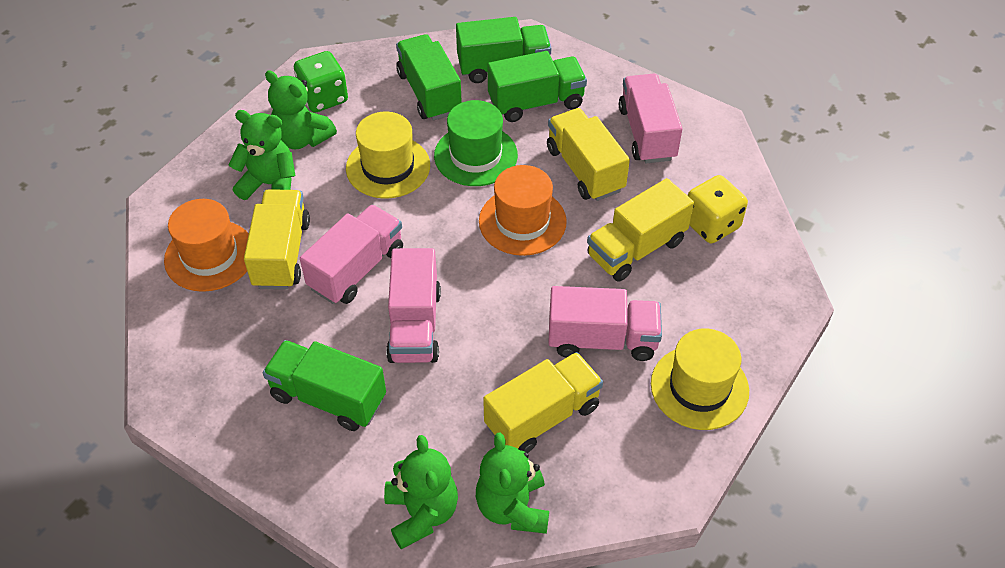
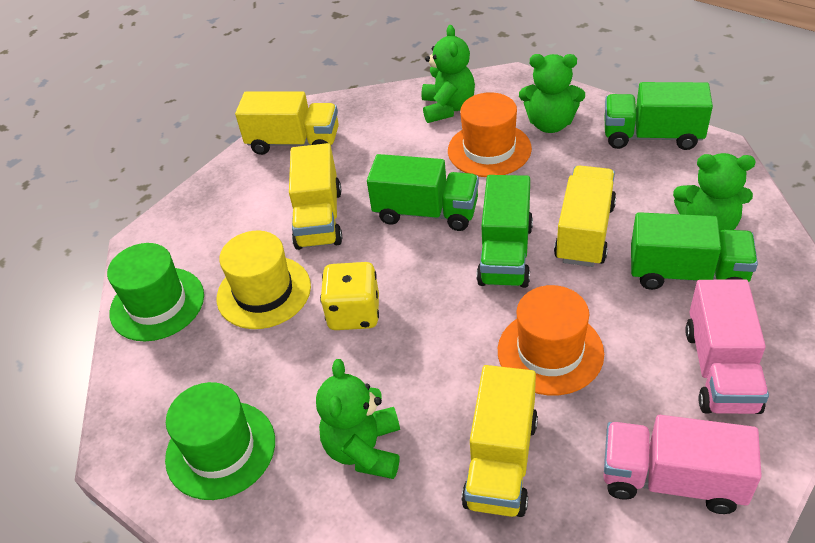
green dice: [294,51,348,112] = 1 -> none = 0
green hat: [434,100,518,186] = 1 -> [107,243,204,341] [165,382,275,500] = 2
pink truck: [300,204,403,304] [386,248,441,363] [548,286,662,361] [619,74,682,163] = 4 -> [603,415,762,514] [685,279,769,414] = 2
yellow hat: [346,112,430,199] [651,328,749,430] = 2 -> [217,231,311,329] = 1

